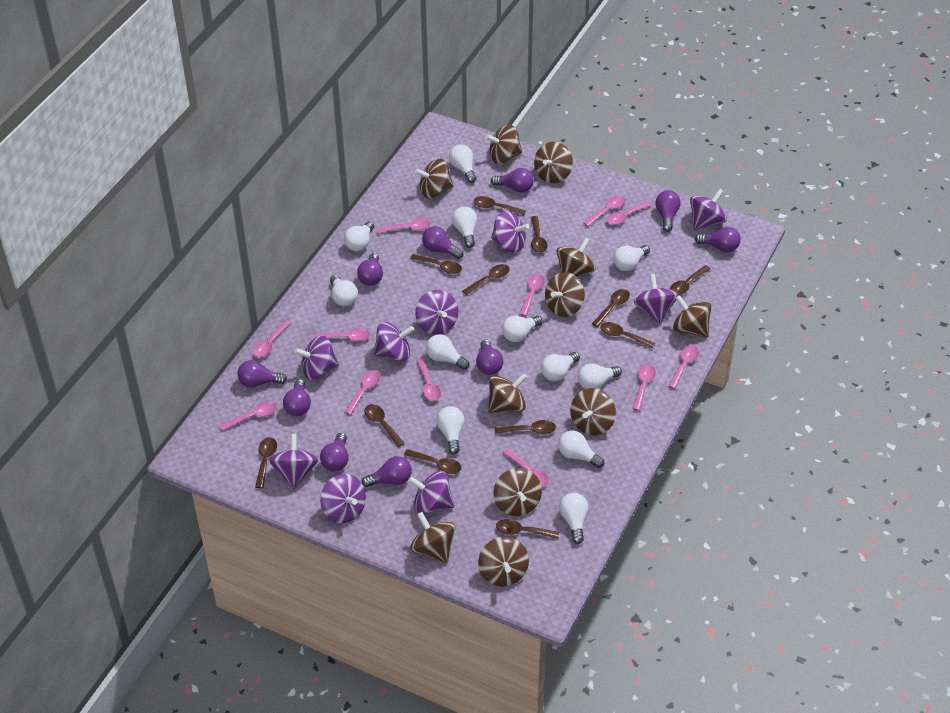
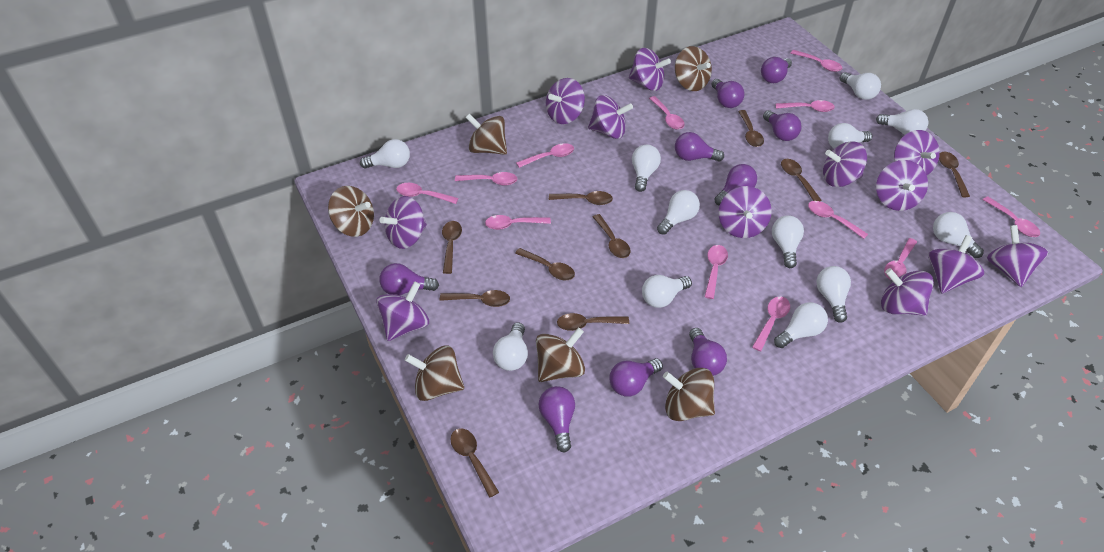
brown spinning top: [410,512,455,563] [415,159,454,198] [478,537,529,587] [485,125,522,164] [488,373,527,413] [493,468,542,516] [534,142,573,183] [545,272,585,317] [557,237,596,277] [570,388,616,435] [673,295,711,338] = 11 -> [328,186,374,237] [405,345,464,401] [465,114,507,155] [536,327,585,382] [663,368,715,421] [675,46,712,91] = 6
brown spoon: [255,437,277,488] [364,404,405,447] [404,449,461,474] [410,254,462,274] [462,264,510,295] [474,196,526,215] [495,420,556,434] [496,519,559,539] [531,216,547,253] [592,289,630,327] [600,322,655,348] [670,265,710,295] = 12 -> [439,290,510,307] [442,221,462,274] [450,428,499,498] [515,248,575,280] [549,191,613,205] [557,313,629,331] [593,214,631,258] [738,110,764,147] [781,159,822,201] [939,152,970,197] = 10
purple light bulb: [238,360,287,388] [283,379,311,416] [320,433,349,471] [357,253,383,286] [362,456,412,487] [422,226,464,259] [476,340,503,375] [491,168,534,193] [655,190,681,232] [695,227,741,252] = 10 -> [379,263,439,295] [538,386,575,452] [609,358,663,397] [675,132,724,162] [689,328,727,376] [712,79,744,108] [714,164,757,206] [761,57,792,83] [763,110,801,141] = 9
purple spinning top: [269,434,318,489] [294,336,339,380] [320,474,366,523] [373,322,414,361] [408,471,454,515] [415,290,458,335] [491,211,529,253] [634,274,678,325] [690,188,727,230] = 9 -> [376,281,429,341] [379,196,427,249] [546,78,585,124] [588,95,633,139] [629,48,671,91] [719,186,772,238] [823,142,867,187] [876,160,928,211] [881,268,934,316] [894,130,940,175] [928,235,984,293] [987,225,1048,287] = 12

